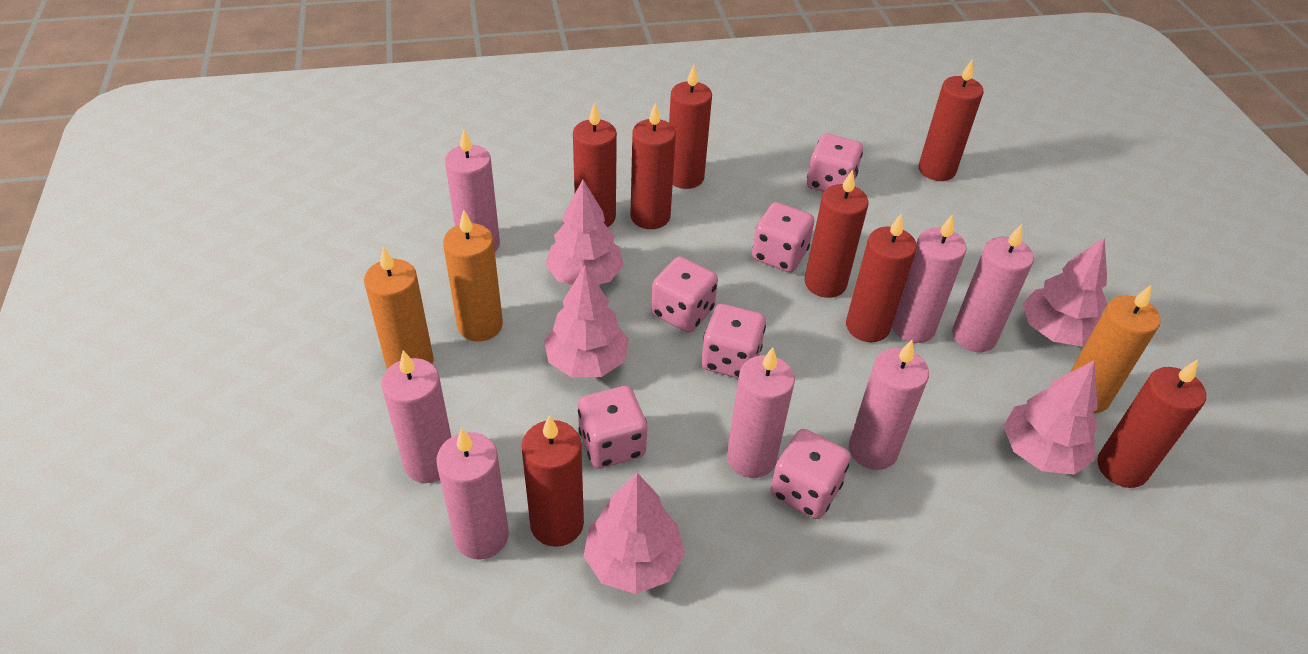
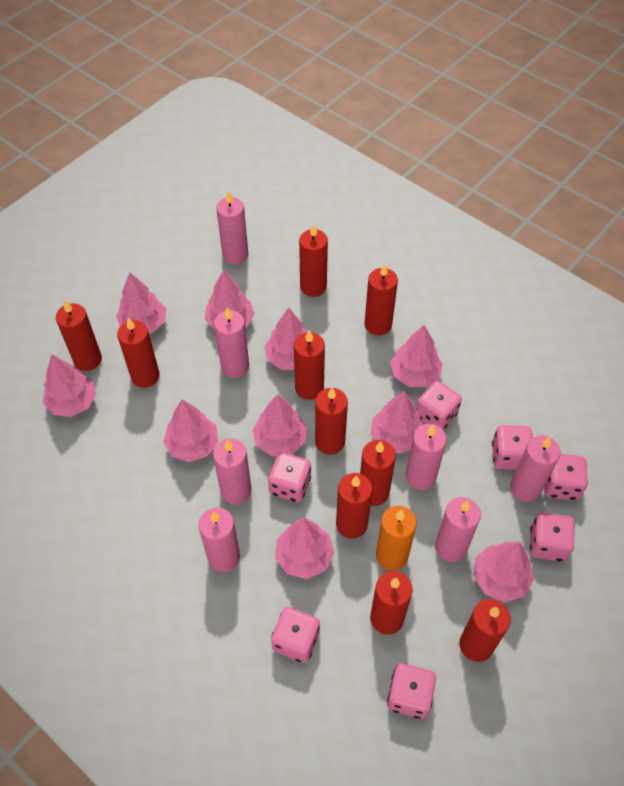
orange candle: [364,247,434,369] [443,210,503,342] [1070,285,1161,413] = 3 -> [376,506,417,571] = 1
pink dice: [578,386,647,469] [651,257,718,333] [701,304,766,379] [752,202,814,273] [770,429,851,519] [807,134,863,192] = 6 -> [268,452,311,503] [271,607,320,663] [387,663,436,719] [416,381,462,430] [492,425,533,470] [530,512,575,562] [544,454,588,501] = 7
pink tree: [544,266,629,377] [545,180,624,285] [584,473,685,594] [1003,361,1098,475] [1022,237,1107,346] = 5 -> [43,354,97,417] [116,273,166,333] [163,399,219,462] [205,270,255,330] [252,394,307,456] [264,308,307,370] [275,518,334,579] [371,391,423,453] [390,325,442,387] [473,542,534,602] = 10
red candle: [521,415,584,547] [573,103,617,227] [630,102,676,229] [669,65,712,189] [805,169,868,298] [846,213,917,342] [919,60,984,181] [1097,359,1206,488] = 8 -> [56,300,102,371] [117,318,160,388] [294,330,325,400] [299,224,328,297] [315,388,348,455] [336,473,373,539] [360,440,396,506] [365,264,398,335] [370,571,413,635] [459,599,511,662] = 10

